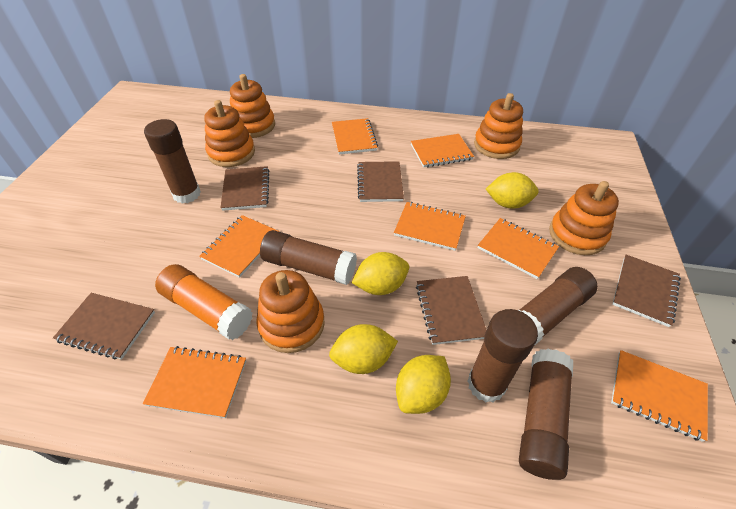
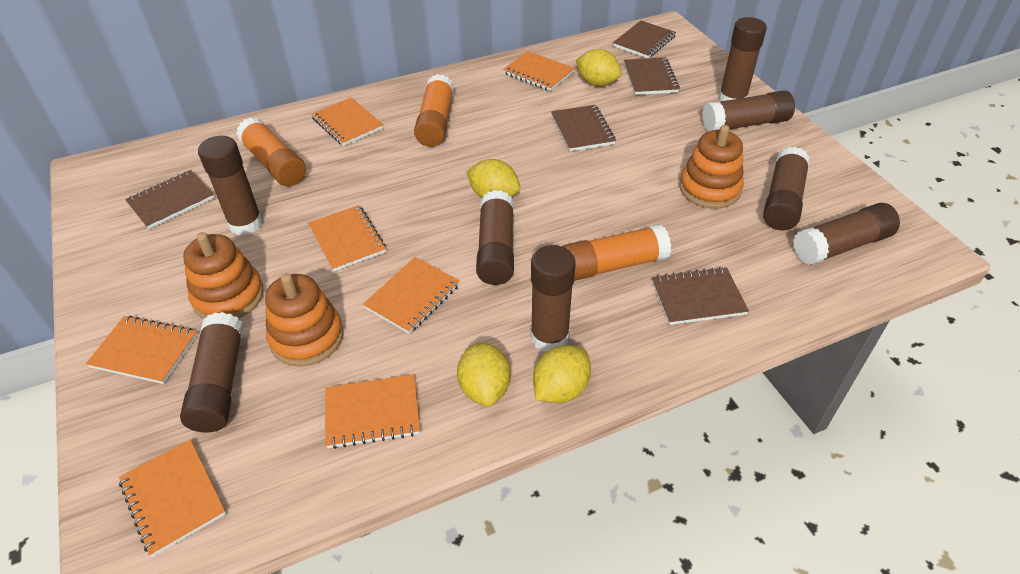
brown glue stick: [144,119,201,204] [260,230,357,285] [467,309,538,403] [518,267,598,346] [519,349,573,480] = 5 -> [180,312,244,433] [198,136,263,236] [476,190,514,285] [530,245,576,352] [702,90,795,132] [718,17,767,101] [763,147,810,230] [793,203,900,265] = 8
orange glue stick: [155,264,253,340] = 1 -> [236,117,306,186] [414,74,454,147] [563,224,671,281] = 3
orange stacking toy: [204,100,255,167] [230,74,275,138] [256,270,325,353] [474,93,523,159] [549,181,619,255] = 5 -> [183,232,264,319] [265,273,343,366] [679,125,744,208] = 3

